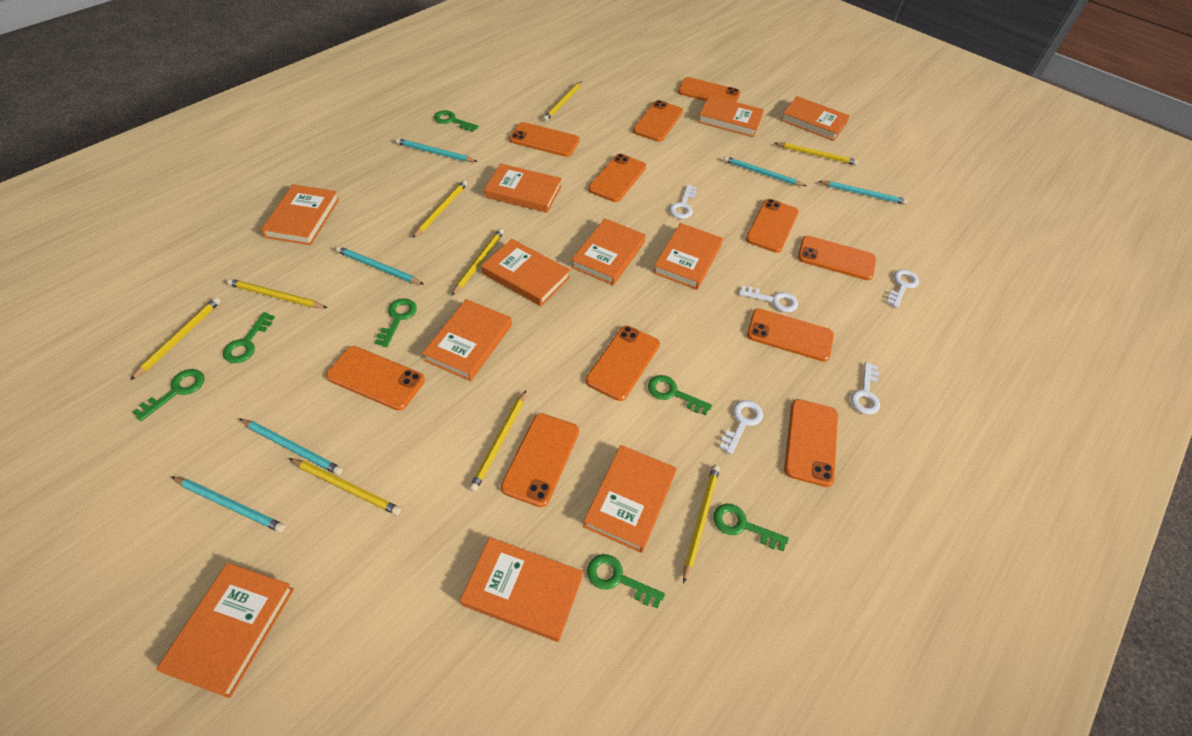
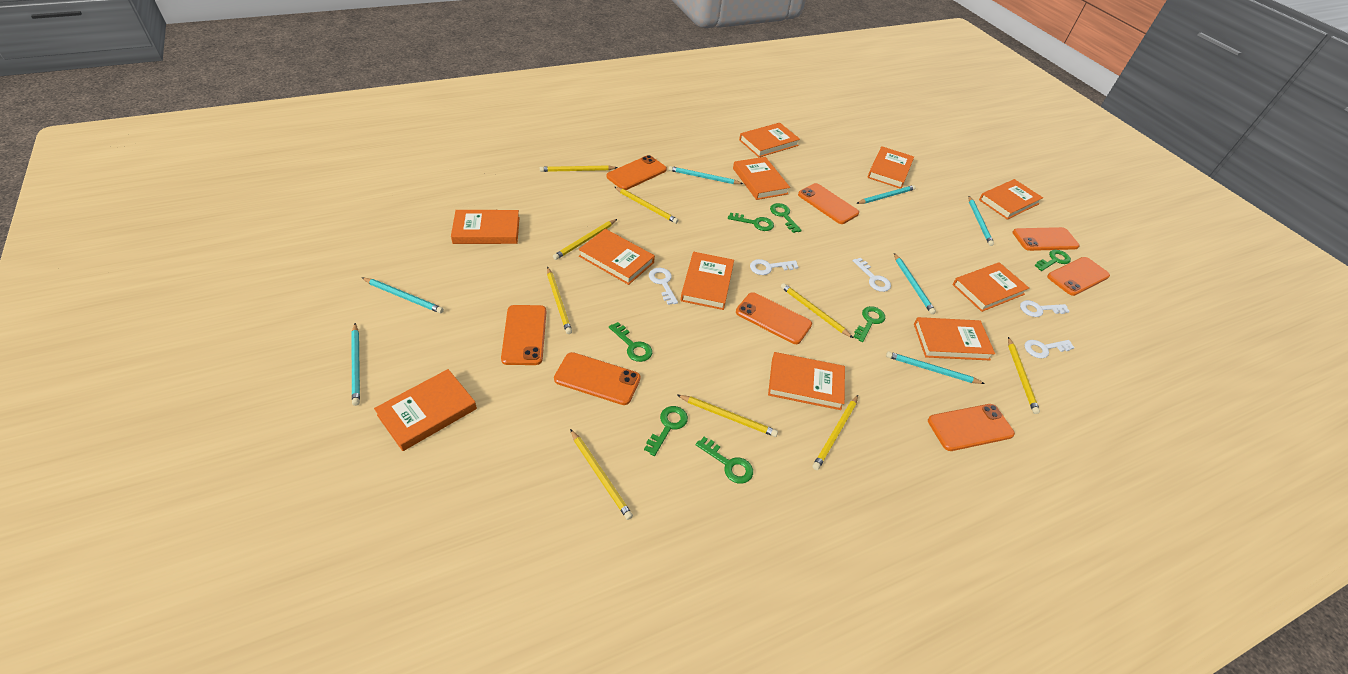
orange phone: [326,346,425,411] [501,413,579,507] [509,122,580,157] [585,326,660,401] [588,154,646,202] [633,100,683,142] [678,77,740,102] [746,199,799,253] [747,308,834,362] [784,399,838,487] [798,236,876,280] = 11 -> [501,305,546,365] [554,352,641,405] [606,155,667,190] [736,292,812,344] [798,183,859,224] [928,404,1015,451] [1012,227,1079,251] [1047,257,1110,296] = 8
turquoise pencil: [171,476,286,532] [240,419,343,475] [336,246,424,285] [396,138,478,162] [723,156,806,186] [819,181,908,205] = 6 -> [352,323,360,406] [362,278,444,313] [669,166,743,184] [856,185,916,204] [886,352,985,384] [894,253,936,314] [969,196,994,246] = 7

